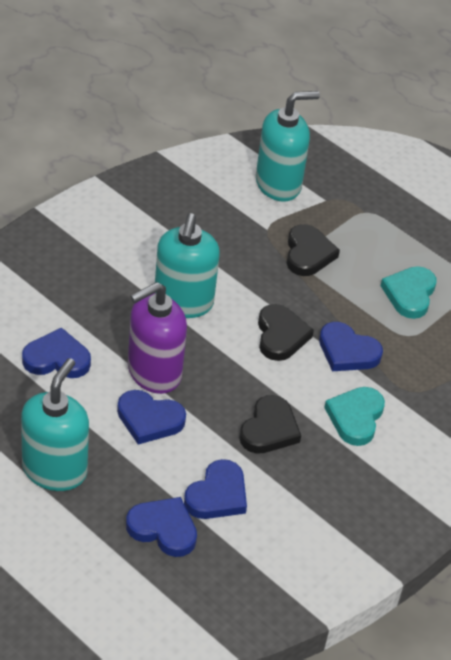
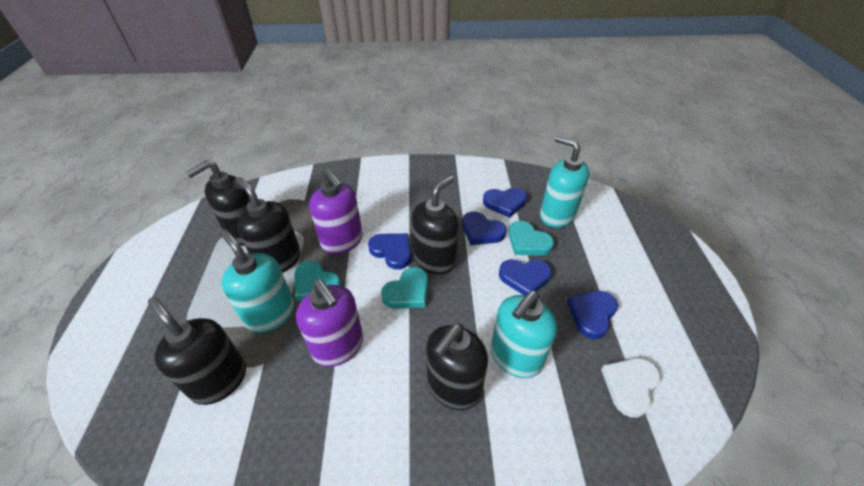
black heart: [239,395,301,454] [258,304,314,361] [287,224,340,276] = 3 -> none = 0
black soap dispenser: none = 0 -> [148,297,246,405] [185,160,251,246] [235,177,301,273] [412,176,459,274] [426,324,488,410] = 5
purple soap dispenser: [128,282,187,394] = 1 -> [296,279,363,367] [309,169,363,254] = 2
turquoise heart: [324,387,385,446] [381,266,436,319] = 2 -> [295,261,341,301] [381,267,428,309] [509,221,554,256] = 3
white heart: none = 0 -> [601,358,661,418] = 1

